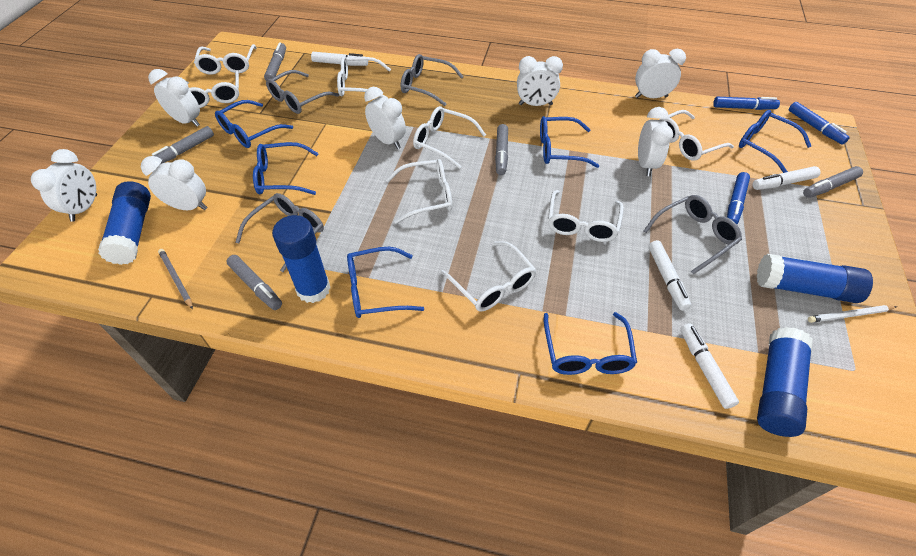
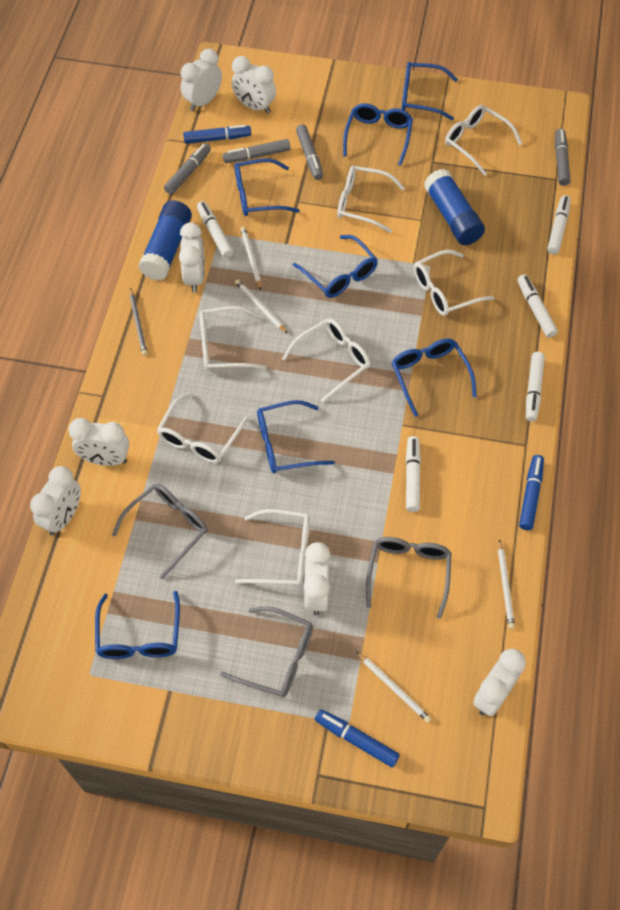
blue glasses: [215,100,293,148] [253,142,319,195] [347,247,424,318] [540,116,599,168] [544,312,637,375] [739,110,811,173] = 6 -> [95,591,180,659] [234,158,300,216] [257,400,335,473] [293,235,378,298] [343,103,413,166] [392,338,477,417] [402,62,458,120] = 7
blue glue stick: [98,181,151,265] [272,215,330,303] [757,254,873,303] [757,327,813,437] = 4 -> [138,200,192,280] [424,169,485,245] = 2
grey glasses: [235,193,324,272] [266,70,339,114] [401,54,464,106] [644,195,742,274] = 4 -> [112,484,208,579] [220,606,313,697] [366,537,452,619] = 3
grey marker: [152,126,214,164] [226,255,282,310] [264,42,286,80] [495,124,508,175] [803,166,863,198] = 5 -> [164,143,211,194] [223,139,290,163] [296,124,323,180] [555,129,570,186] = 4
white glasses: [186,71,239,108] [194,44,257,75] [337,56,391,98] [386,159,452,224] [413,106,486,169] [441,241,536,311] [548,190,624,242] [659,110,734,161] = 8 -> [157,392,249,463] [199,306,266,371] [235,509,310,586] [282,318,370,402] [337,166,405,233] [414,250,494,316] [445,105,522,176] = 7
white marker: [311,52,368,66] [648,240,691,311] [680,323,739,409] [752,166,821,190] = 4 -> [197,201,234,258] [406,436,421,512] [517,274,558,338] [526,352,545,422] [547,195,571,255] = 5
white pencil: [808,305,897,323] = 1 -> [235,279,288,334] [240,227,261,290] [356,651,431,723] [498,539,515,629] = 4

